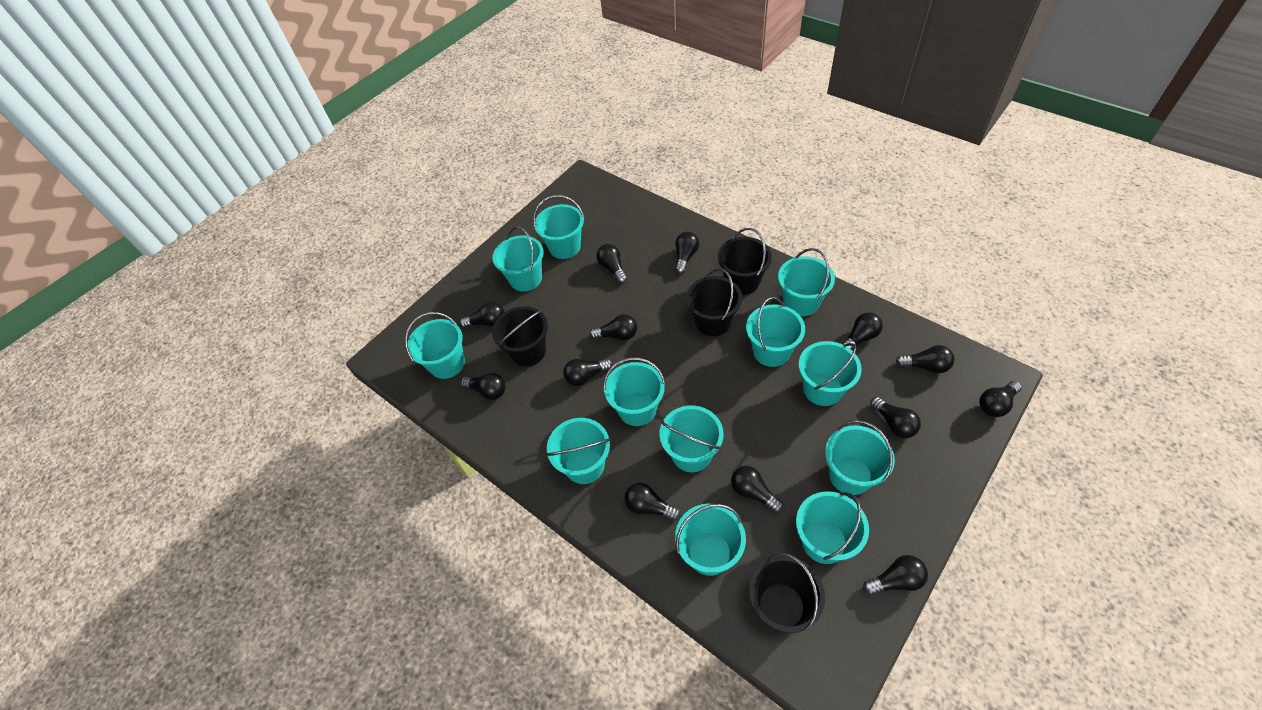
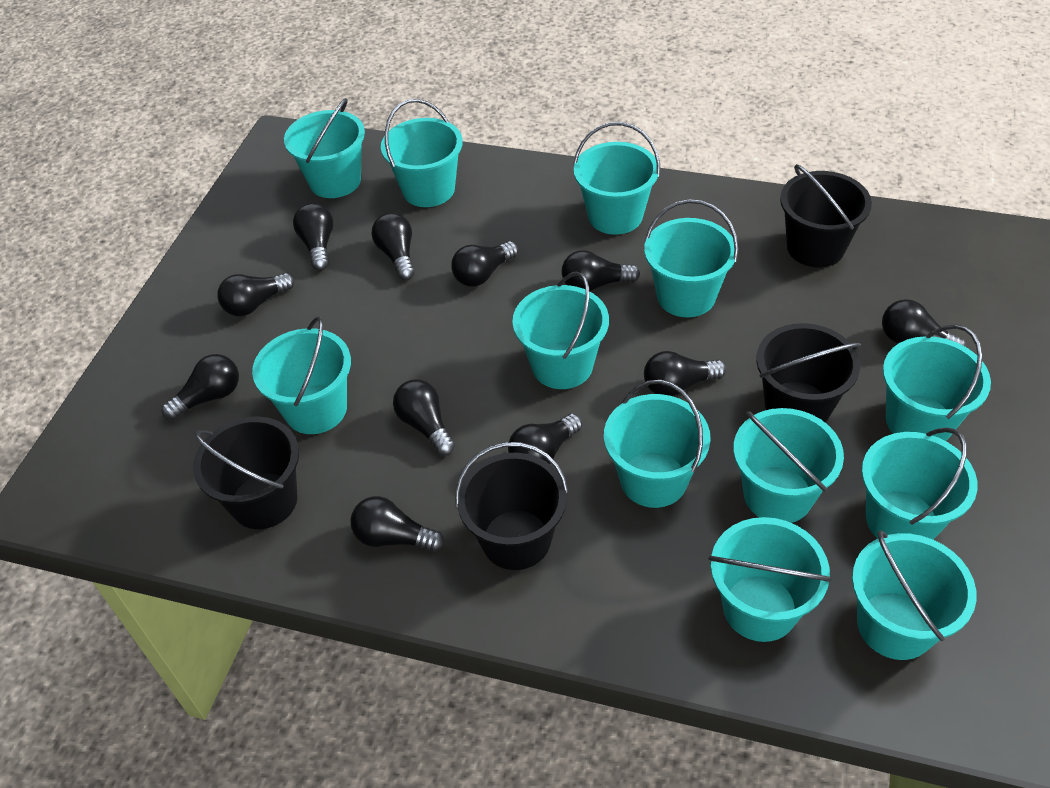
black light bulb: [460,302,504,328] [461,373,506,400] [563,359,612,386] [590,314,637,340] [596,244,627,283] [625,483,680,521] [675,232,699,274] [731,466,783,513] [842,312,883,350] [863,555,928,595] [870,397,921,438] [895,345,954,373] [979,381,1022,417] = 13 -> [162,354,239,420] [218,273,295,316] [293,203,333,271] [351,496,444,552] [372,213,415,280] [393,379,455,456] [451,241,518,286] [508,413,582,464] [561,250,640,291] [644,351,726,396] [882,299,966,347] = 11

